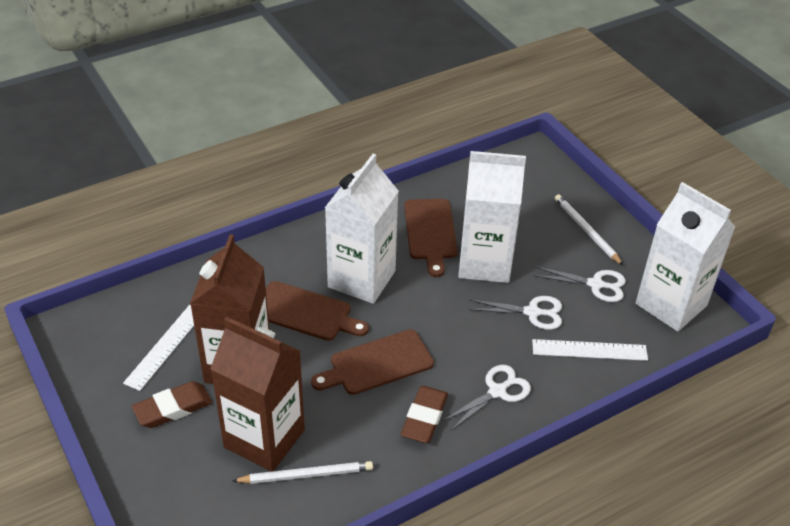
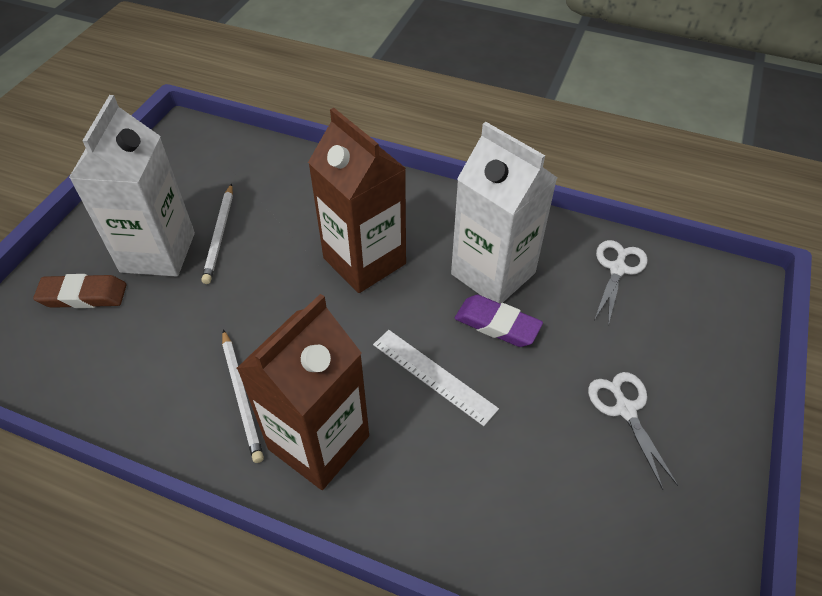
brown cutting board: [266,281,369,341] [311,329,434,395] [404,199,458,277] = 3 -> none = 0
brown eraser: [132,381,212,428] [401,386,448,443] = 2 -> [33,274,127,308] = 1
purple eraser: none = 0 -> [454,295,543,347] = 1
white carton: [325,154,399,304] [458,151,526,283] [636,182,736,331] = 3 -> [69,95,195,277] [451,122,557,303] = 2
white ruler: [123,305,194,391] [532,339,648,361] = 2 -> [373,330,499,426] = 1
white scissors: [443,365,531,430] [468,296,562,330] [533,266,626,302] = 3 -> [588,372,678,490] [595,240,648,326] = 2

